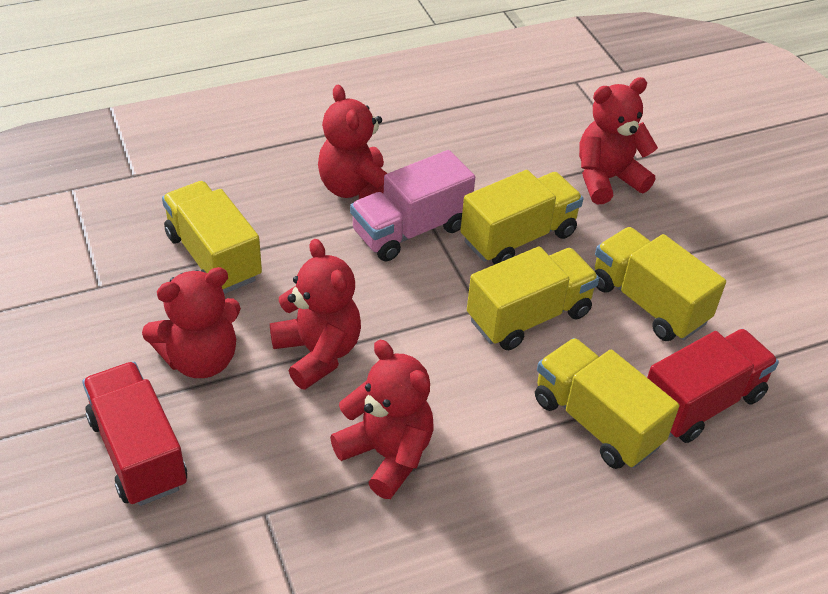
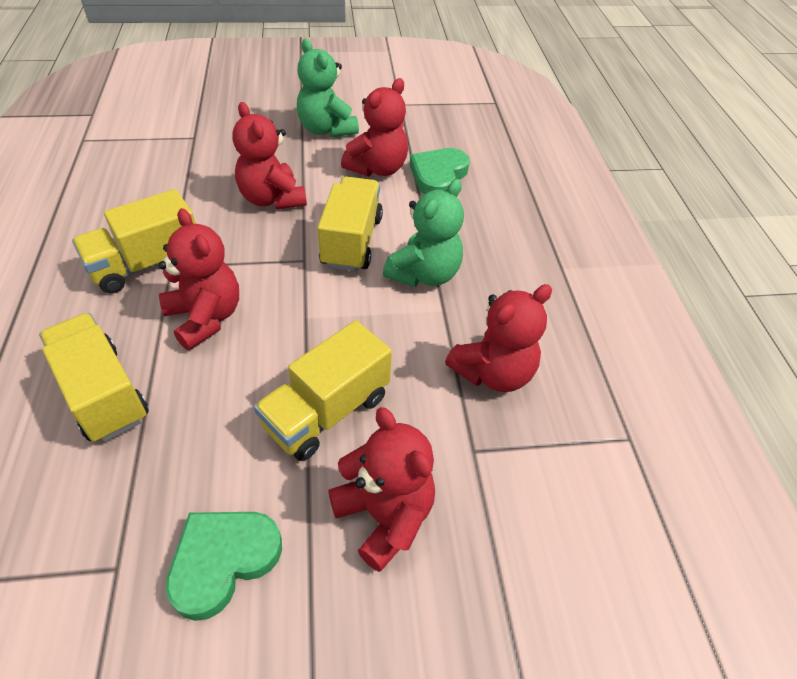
green heart: none = 0 -> [165,512,282,621] [410,148,470,194] = 2
green teddy bear: none = 0 -> [297,39,359,138] [383,179,464,287] = 2
pink truck: [350,150,475,262] = 1 -> none = 0
red truck: [82,362,187,506] [647,329,779,443] = 2 -> none = 0
yellow truck: [162,181,262,294] [460,170,583,265] [467,246,599,350] [535,338,679,469] [595,227,726,341] = 5 -> [39,313,149,442] [72,189,195,294] [254,320,392,461] [317,176,383,272] = 4

